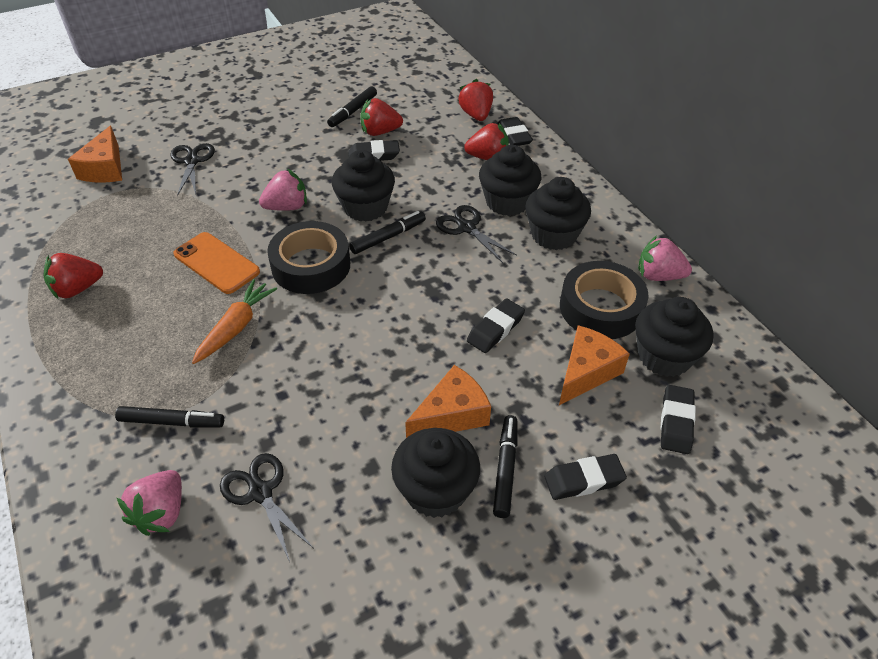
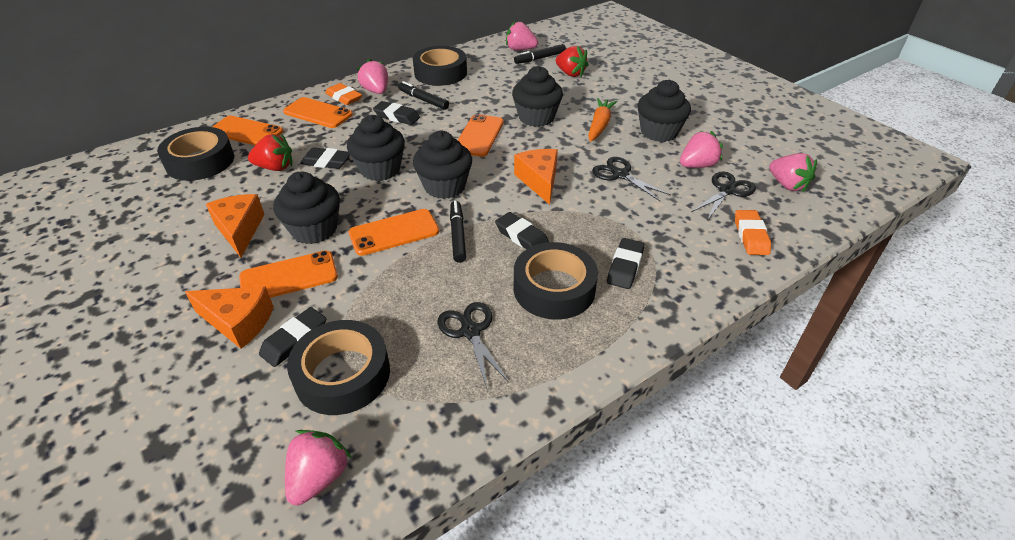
black marker: [115,406,224,428] [327,86,377,127] [349,211,426,254] [493,415,517,518] = 4 -> [398,81,449,110] [450,201,466,263] [514,44,566,64] = 3
black tape: [267,221,350,294] [560,261,648,339] = 2 -> [157,127,234,181] [287,320,390,415] [413,46,467,86] [514,242,598,319] = 4
orange eraser: none = 0 -> [325,83,362,105] [735,210,771,255] = 2
orange phone: [173,232,260,294] = 1 -> [212,116,283,145] [239,251,338,298] [283,97,353,128] [349,209,439,256] [458,114,504,157] = 5
pink strawberry: [117,470,182,536] [259,169,307,211] [638,235,692,281] = 3 -> [285,430,352,506] [357,59,388,94] [506,21,538,50] [680,131,723,168] [769,153,817,192] = 5
red strawberry: [43,253,103,299] [360,98,403,136] [458,79,493,121] [464,123,509,160] = 4 -> [248,134,292,171] [556,46,589,77] = 2

